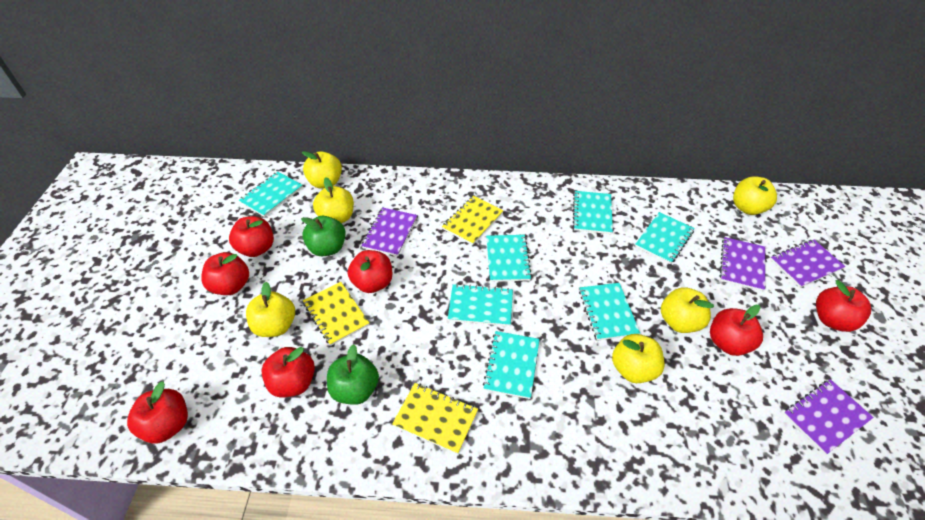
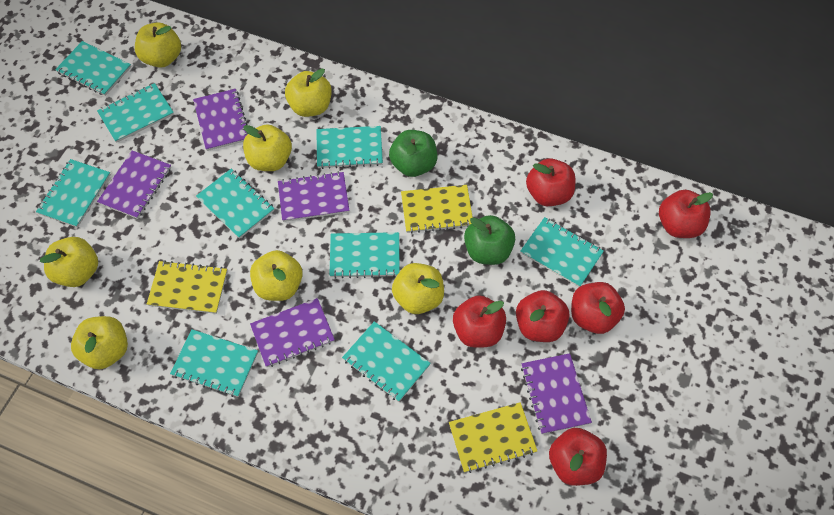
purple notebook: [361,208,417,256] [720,237,765,291] [770,240,845,288] [783,379,874,455] = 4 -> [97,150,171,219] [193,89,248,151] [250,298,335,367] [278,171,349,222] [521,353,592,434] = 5
red apple: [127,381,188,443] [201,252,249,295] [229,216,274,257] [261,347,315,398] [348,250,392,293] [710,304,763,356] [816,280,871,332] = 7 -> [453,295,506,348] [516,290,570,342] [526,158,575,206] [549,428,607,486] [571,282,625,334] [659,190,713,238] = 6
turquoise notebook: [239,172,303,217] [448,284,513,326] [483,331,540,399] [486,235,532,282] [573,191,613,234] [579,283,640,341] [635,212,695,264] = 7 -> [36,159,111,228] [55,41,131,96] [97,83,174,143] [170,329,258,397] [196,169,274,239] [316,126,383,169] [329,232,400,278] [342,321,431,402] [520,217,604,287] = 9
yellow apple: [246,282,295,337] [302,151,342,189] [313,177,354,223] [612,334,664,383] [661,288,714,333] [733,176,777,215] = 6 -> [40,237,98,287] [71,316,128,369] [135,22,181,68] [243,124,292,171] [250,250,303,301] [285,69,332,117] [392,263,444,314] = 7

